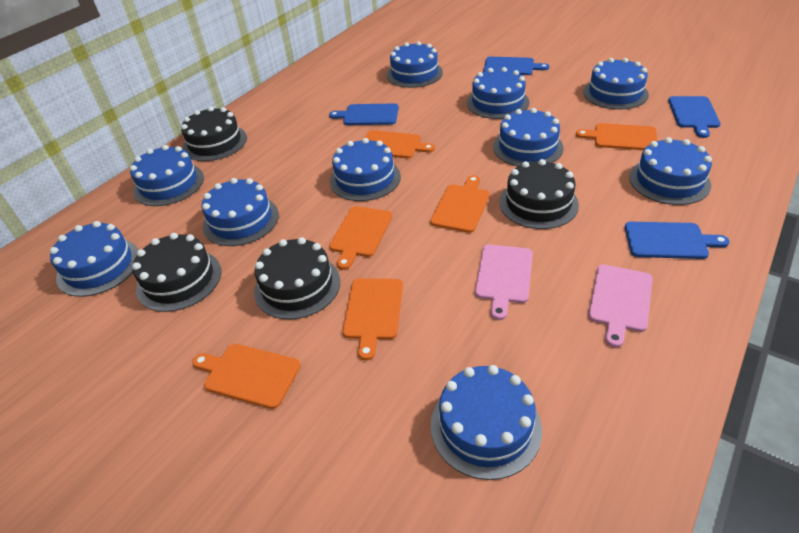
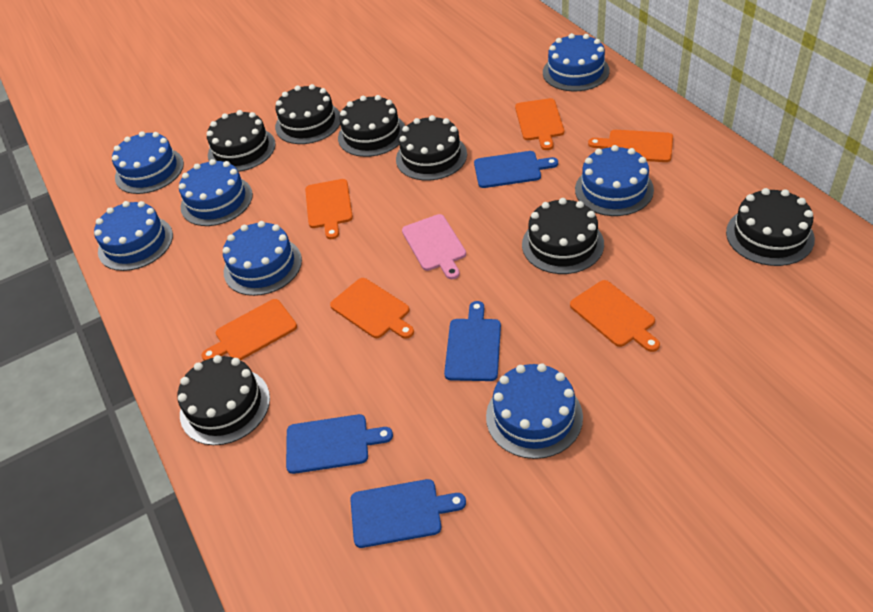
black cake: [132,233,221,312] [181,107,247,161] [254,237,340,320] [499,159,579,229] = 4 -> [178,355,270,445] [207,110,276,172] [275,84,340,144] [338,95,405,157] [396,115,467,181] [522,198,604,274] [726,188,815,266] = 7
blue cake: [50,221,139,297] [130,145,204,206] [201,178,279,246] [330,138,401,201] [387,41,443,88] [431,365,542,480] [467,67,529,119] [493,108,563,166] [583,58,649,109] [629,137,712,205] = 10 -> [94,201,173,271] [112,131,184,194] [179,159,253,226] [223,221,302,296] [486,363,583,459] [543,33,610,91] [575,145,654,216] = 7
pink cutting board: [475,245,533,320] [588,265,653,348] = 2 -> [402,214,466,279] = 1

